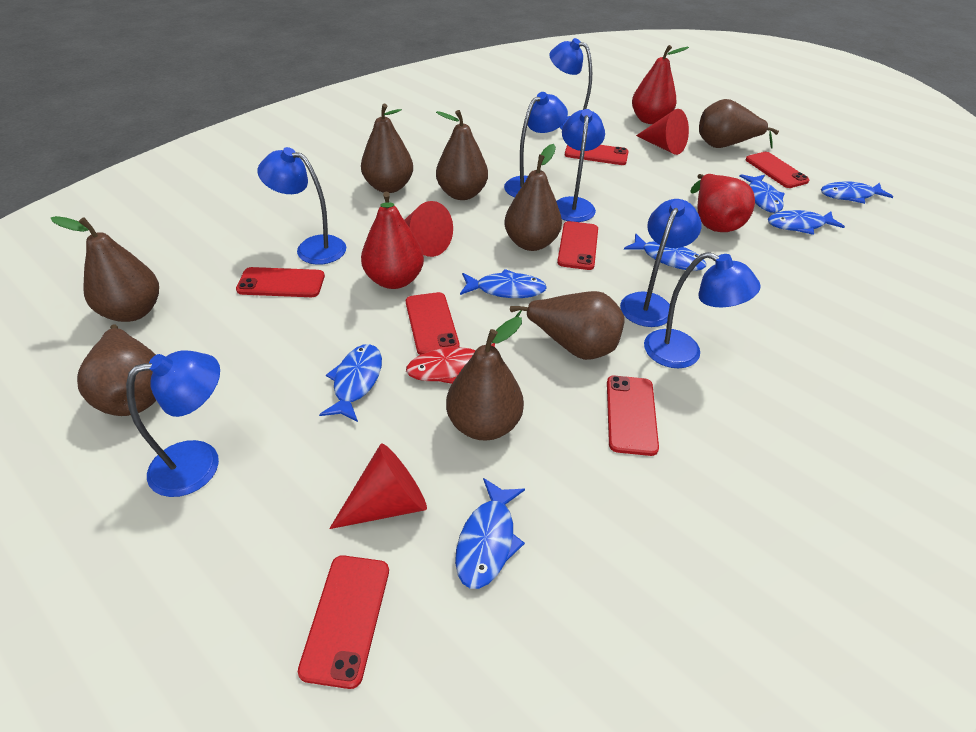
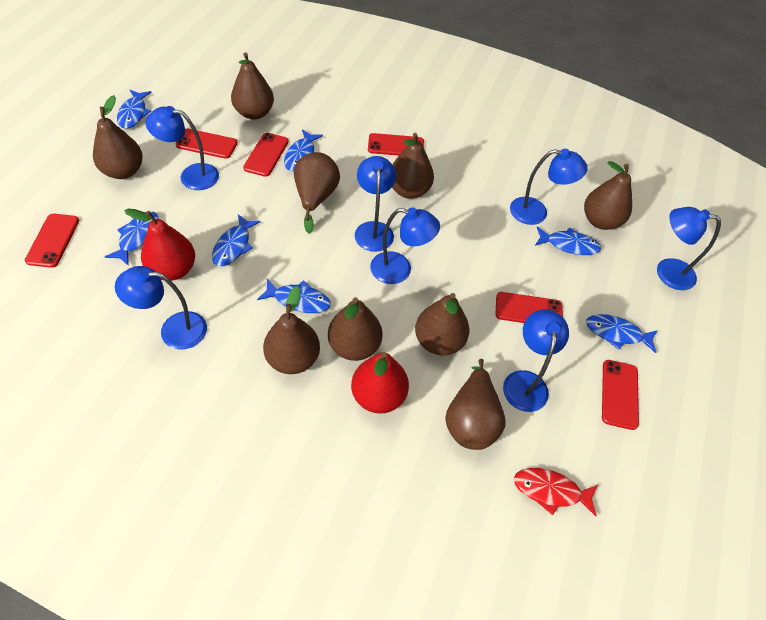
brown pear: [51,216,159,322] [77,324,156,416] [361,103,413,193] [436,110,488,200] [446,317,524,441] [504,144,562,251] [510,291,625,360] [699,99,779,149] = 8 -> [93,95,143,179] [231,52,274,120] [263,286,320,374] [294,152,340,234] [328,297,383,361] [392,133,434,199] [415,293,469,355] [445,359,506,450] [584,161,632,230] = 9
red cone: [329,443,427,529] [404,201,453,257] [636,109,689,155] = 3 -> none = 0
red pear: [361,192,424,289] [632,45,689,124] [690,174,755,232] = 3 -> [125,208,195,281] [351,352,409,414] = 2
red phone: [236,267,325,297] [298,555,389,689] [406,292,459,355] [557,221,598,270] [565,145,629,165] [607,376,659,456] [745,152,809,188] = 7 -> [25,214,79,268] [175,129,238,159] [243,133,289,177] [368,133,424,156] [496,292,563,323] [602,360,639,430] = 6

